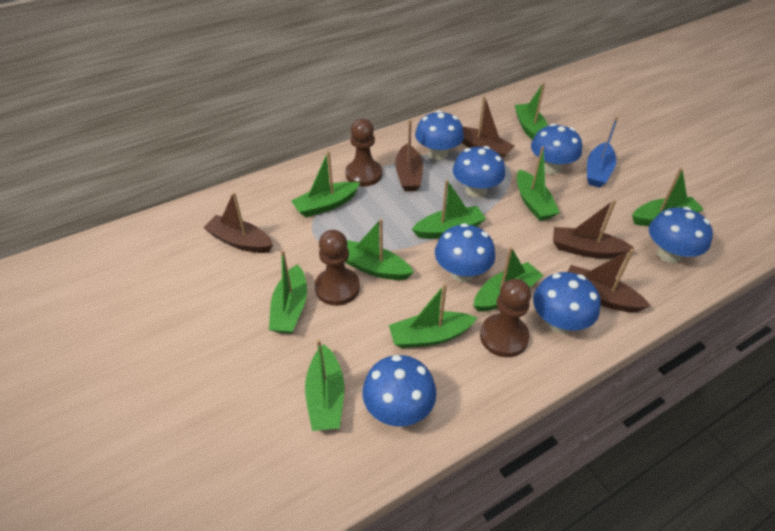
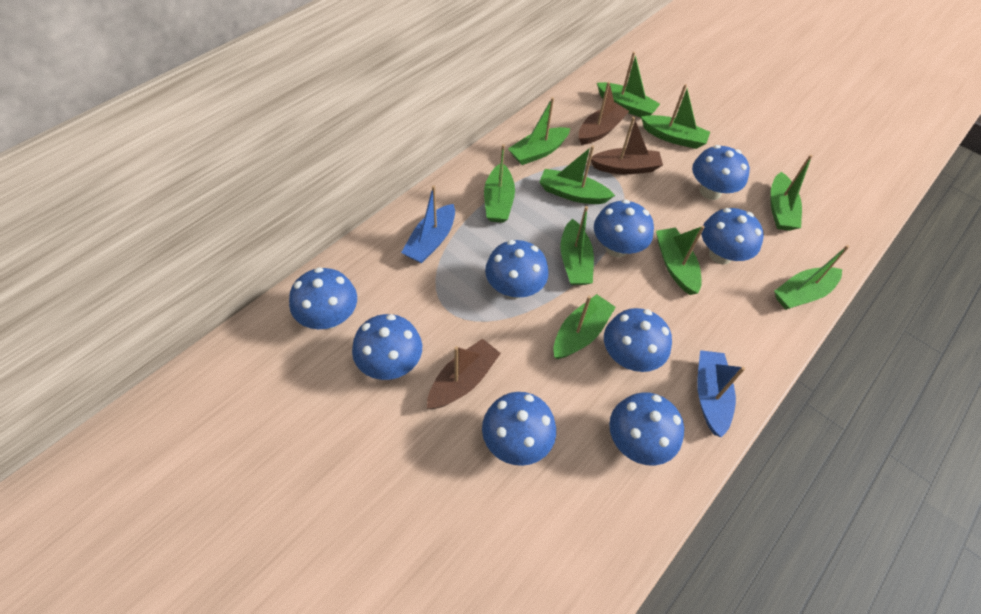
blue boat: [587,117,618,187] = 1 -> [401,185,455,264] [697,350,745,437] = 2
blue mushroom: [362,355,437,427] [415,110,464,160] [435,223,495,282] [453,146,505,198] [531,123,582,174] [533,272,601,333] [649,207,713,263] = 7 -> [289,267,357,329] [352,314,422,380] [482,392,556,466] [485,240,548,299] [594,199,654,257] [604,308,672,372] [609,392,684,465] [692,145,750,200] [701,208,764,264] = 9
brown boat: [203,192,273,253] [395,120,423,191] [462,96,515,158] [553,199,634,258] [567,249,650,312] = 5 -> [427,339,501,409] [579,82,629,145] [591,117,663,174] = 3
brown pawn: [315,230,360,306] [345,119,382,186] [480,279,531,357] = 3 -> none = 0

